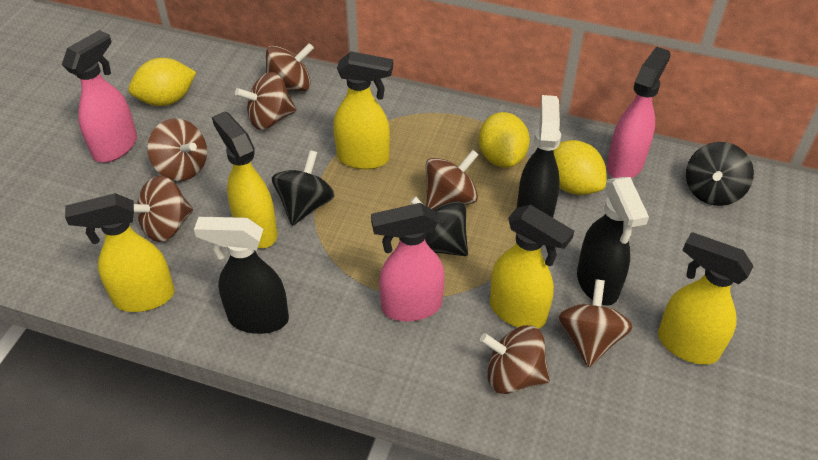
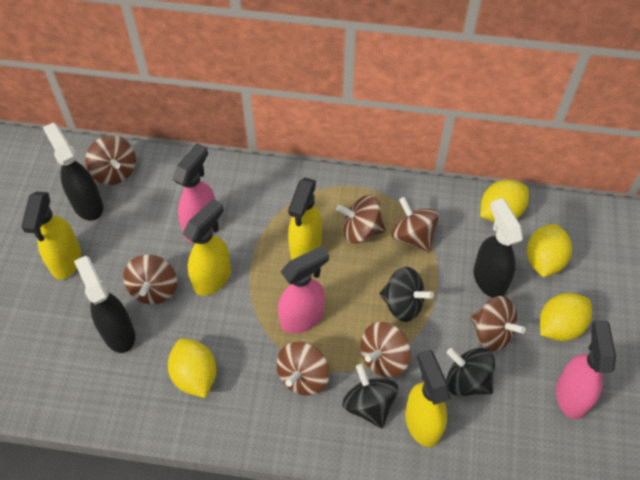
yellow lemon: [128,58,196,106] [479,112,530,168] [554,140,607,195] = 3 -> [168,338,217,398] [480,180,529,222] [527,224,572,277] [540,293,592,341] = 4
yellow spray bottle: [65,193,175,312] [212,111,278,248] [333,51,393,169] [490,205,574,329] [658,232,754,365] = 5 -> [21,192,81,280] [183,199,231,296] [288,178,322,260] [405,350,450,447] = 4

